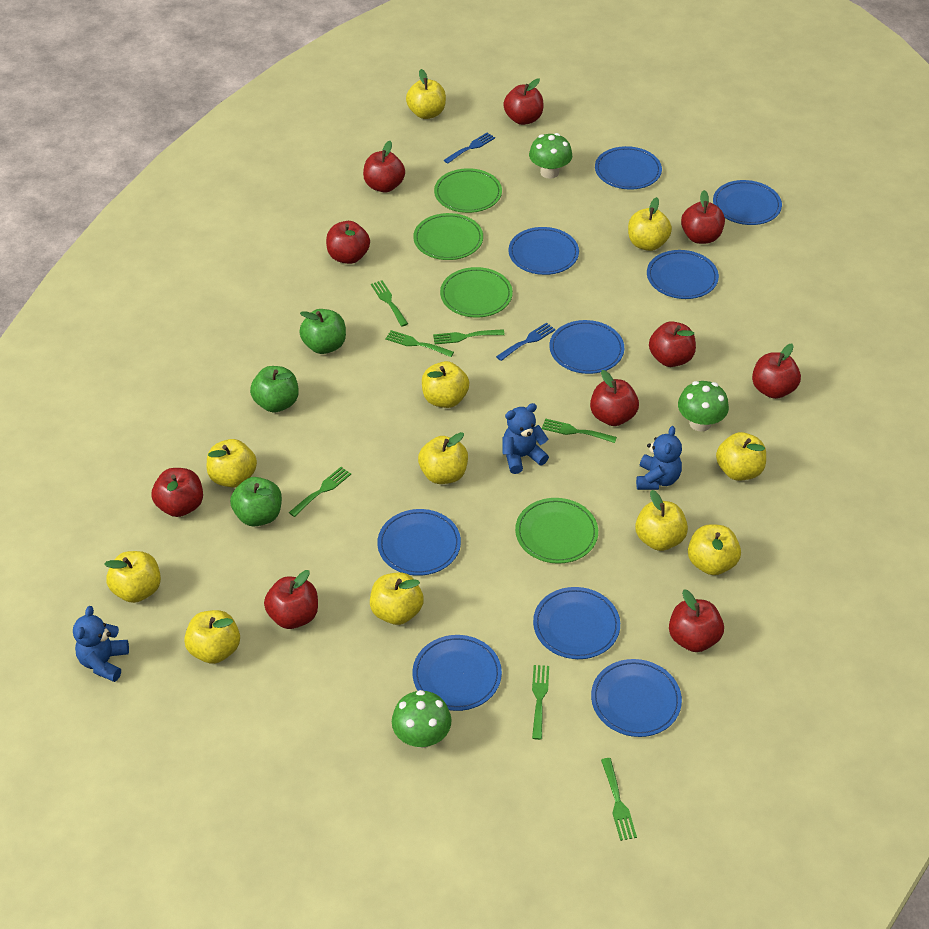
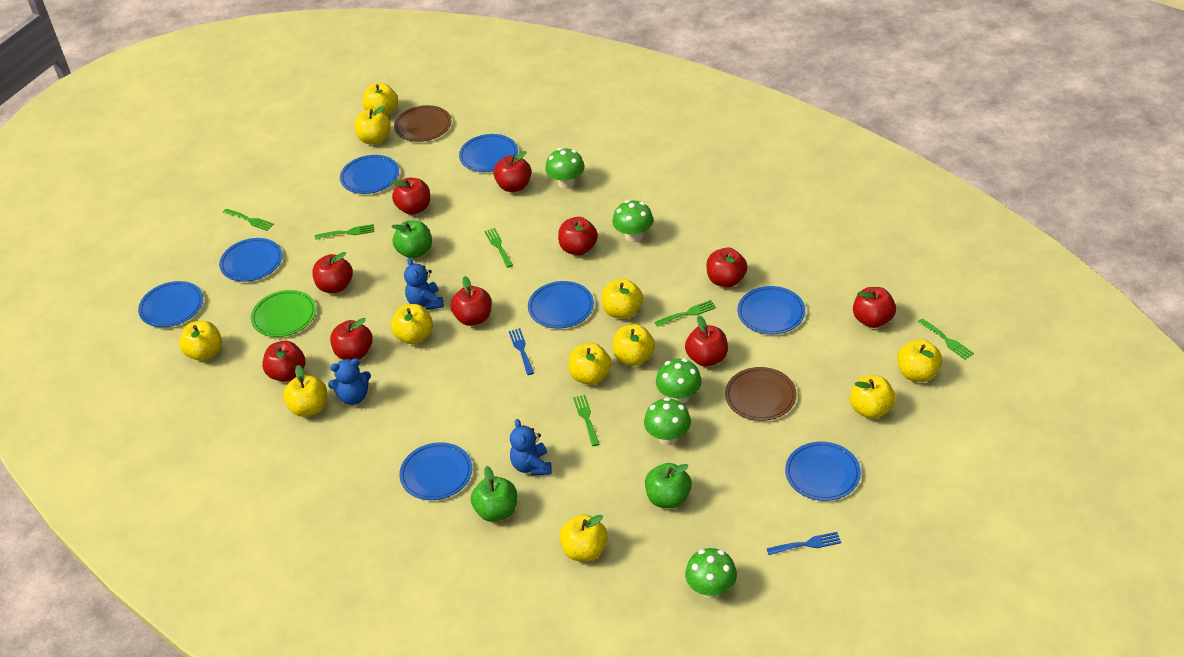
blue plate: [377,509,461,576] [412,635,502,711] [508,227,579,275] [533,587,620,659] [550,320,624,374] [591,659,682,737] [595,146,662,190] [647,250,719,299] [713,180,782,225] = 9 -> [138,281,203,327] [219,238,282,282] [340,155,399,194] [399,442,472,500] [459,134,518,172] [528,281,594,328] [737,286,805,335] [785,442,861,501] = 8
brown plate: none = 0 -> [394,105,452,142] [725,367,797,421] = 2
green fork: [289,467,351,517] [371,280,408,327] [385,330,454,357] [433,329,505,344] [532,665,549,740] [542,418,617,443] [601,758,637,841] = 7 -> [223,209,274,231] [315,224,375,240] [484,228,513,268] [573,395,599,446] [655,300,716,327] [918,318,974,360] = 6
green mushroom: [392,690,451,748] [529,133,572,179] [678,381,729,432] = 3 -> [545,148,585,189] [612,200,654,242] [644,397,691,445] [656,358,702,404] [685,548,737,599] = 5
green plate: [413,213,483,260] [434,168,502,213] [440,267,513,318] [515,498,598,564] = 4 -> [251,290,316,337] = 1

